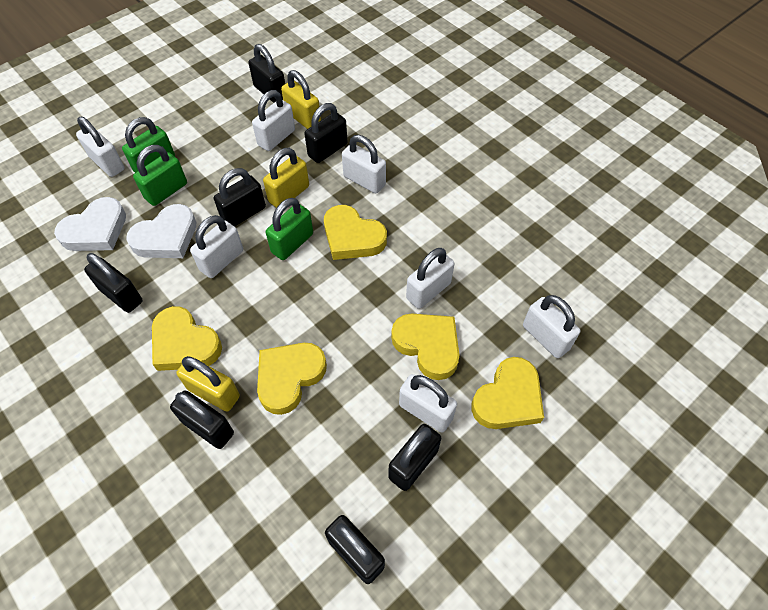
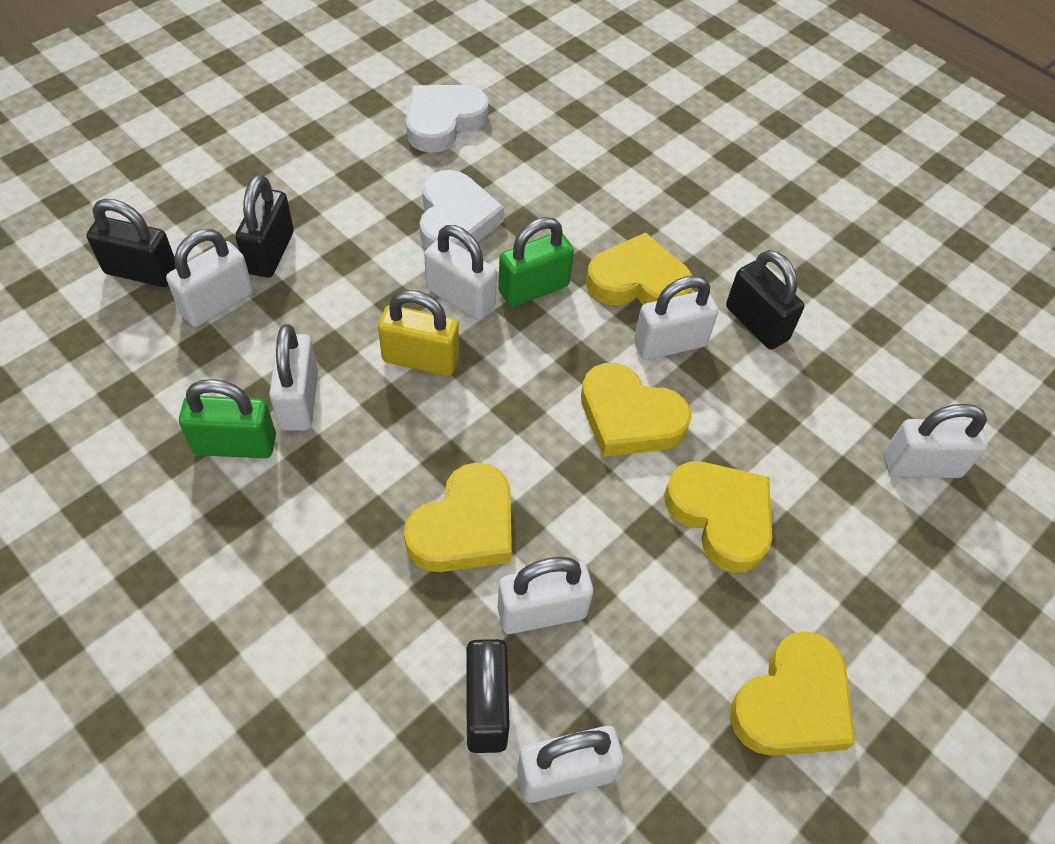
black padlock: [84,253,143,313] [170,390,234,449] [214,168,266,227] [249,44,285,103] [304,103,348,163] [325,515,385,584] [388,424,441,491] = 7 -> [87,199,176,287] [235,174,294,278] [466,639,510,753] [726,250,805,350] = 4
green padlock: [122,117,175,173] [133,145,187,206] [266,198,313,260] = 3 -> [179,379,276,458] [498,217,574,307] = 2
yellow padlock: [176,356,240,412] [263,148,309,208] [281,70,321,129] = 3 -> [378,290,459,376] = 1

